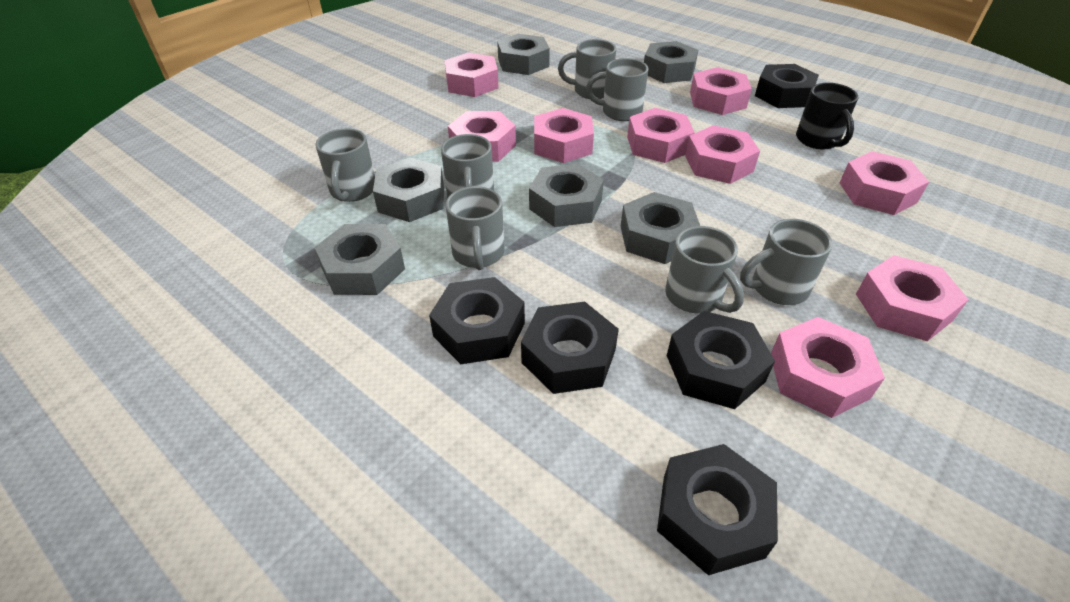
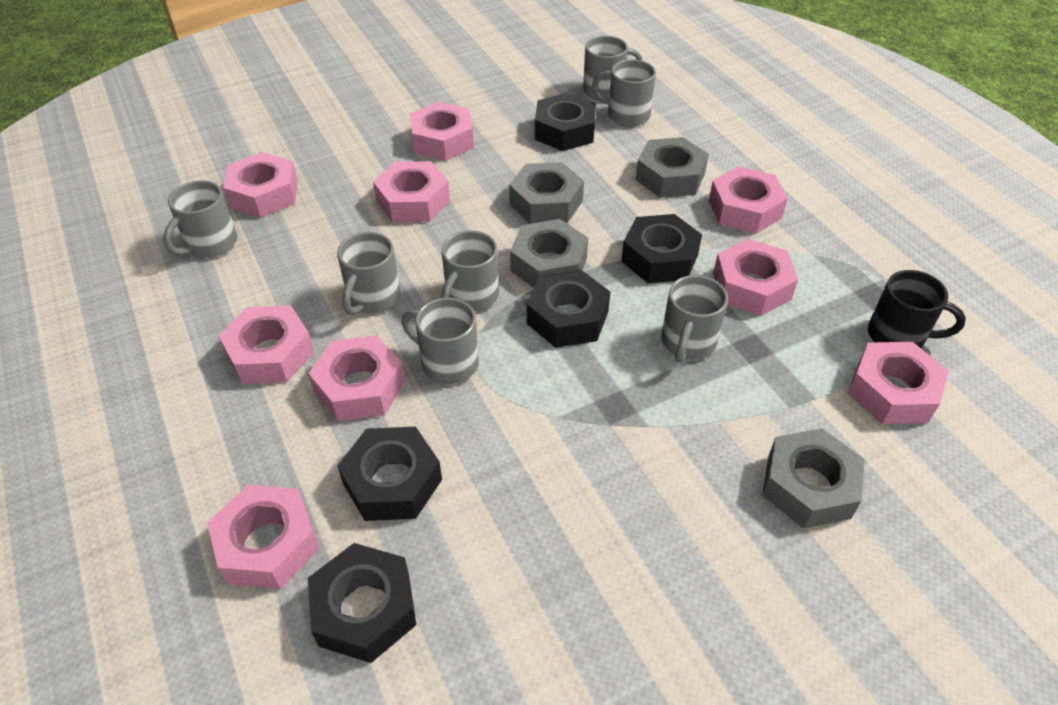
grey nut: [314,224,405,295] [373,158,444,222] [497,34,550,75] [529,164,604,227] [621,192,700,264] [644,41,698,83] = 6 -> [509,162,584,224] [510,219,588,288] [636,137,709,198] [762,428,864,529] = 4

